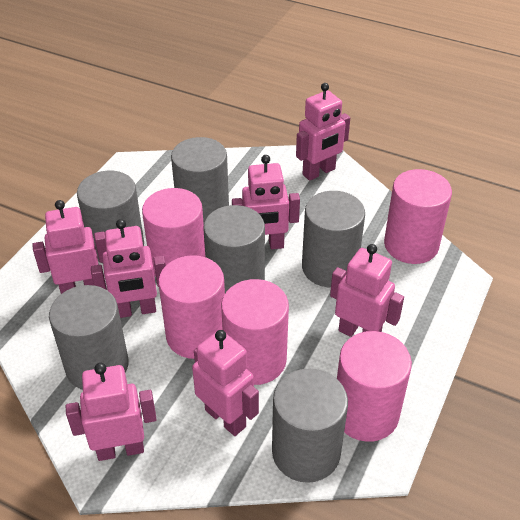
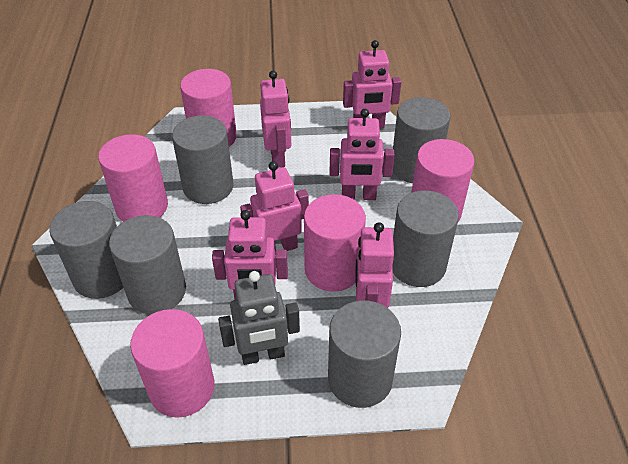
grey robot: none = 0 -> [218,271,300,365] = 1
pink robot: [32,200,107,294] [66,363,157,461] [91,219,166,318] [192,330,259,436] [232,155,300,249] [296,83,350,181] [330,244,404,337] = 7 -> [212,210,288,300] [240,161,309,254] [260,71,291,168] [330,109,395,200] [343,40,401,129] [355,222,394,308] = 6

